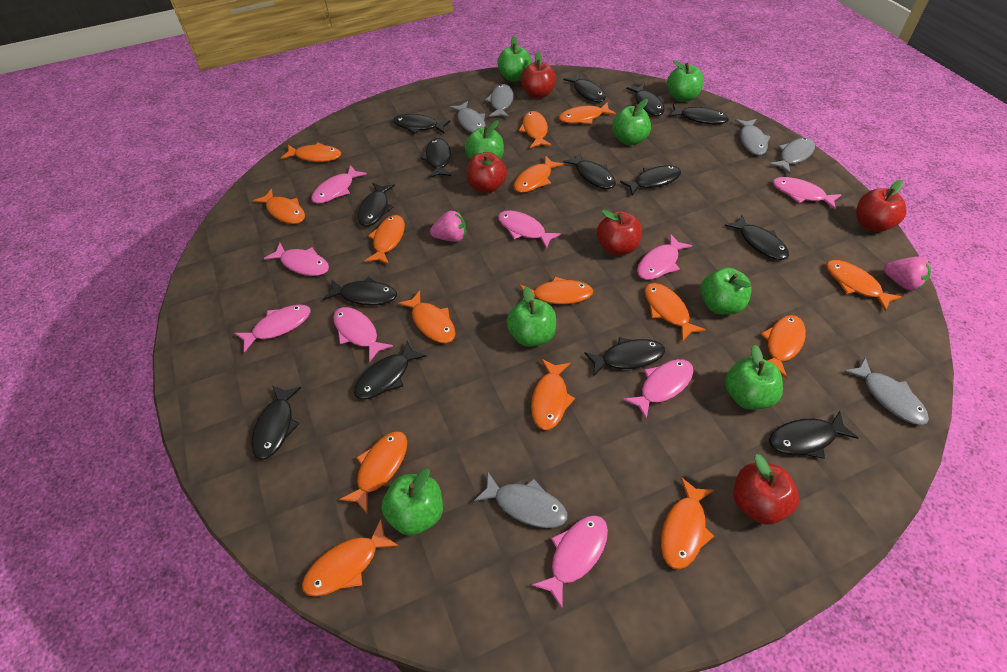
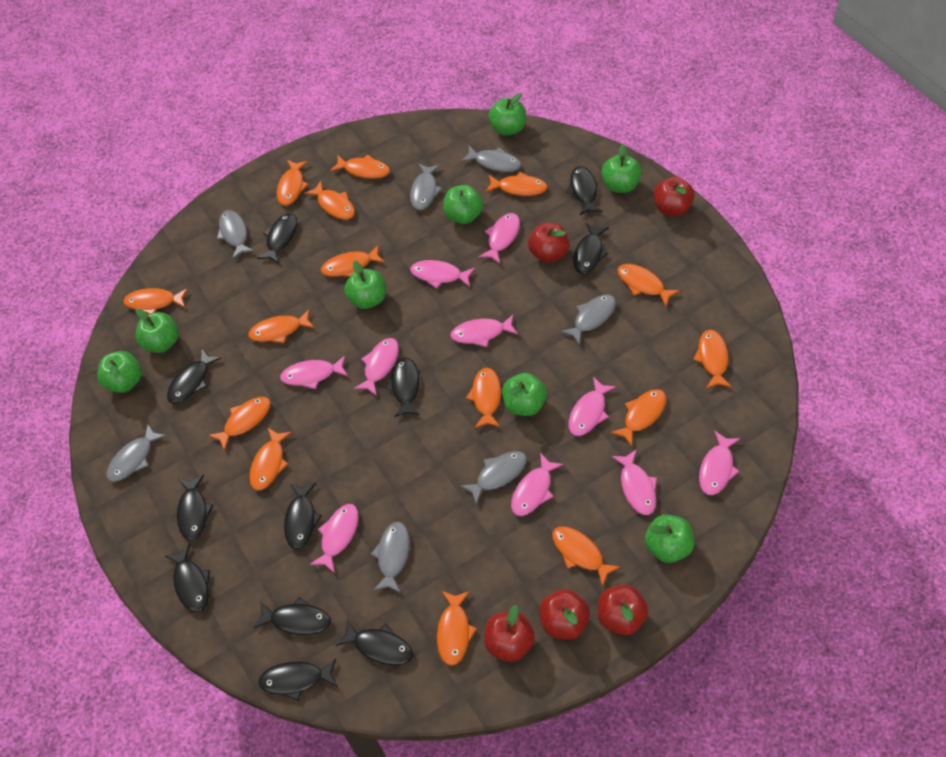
black fish: [251,386,301,460] [323,277,397,305] [354,341,427,399] [358,183,395,226] [393,114,451,134] [420,138,451,178] [563,73,606,102] [563,153,616,189] [584,337,665,377] [620,165,681,196] [626,84,664,116] [668,104,729,124] [724,214,789,260] [769,411,858,459] = 14 -> [164,544,210,612] [167,349,221,403] [177,475,213,541] [254,597,331,635] [257,213,297,264] [258,658,337,701] [284,483,322,549] [336,619,413,666] [385,357,420,417] [566,166,602,216] [573,223,609,274] = 11
grey fish: [449,101,486,133] [474,472,568,528] [485,84,513,118] [735,119,771,155] [769,138,815,174] [844,358,929,425] = 6 -> [106,424,166,482] [217,210,254,259] [371,522,410,593] [410,164,442,210] [460,451,527,505] [461,146,521,172] [560,294,616,344] = 7
pink fish: [234,304,311,353] [264,243,329,276] [311,165,367,204] [333,307,393,362] [498,210,561,249] [532,515,608,608] [623,359,693,420] [637,234,692,280] [773,177,842,210] = 9 -> [280,356,348,389] [310,504,359,573] [354,338,399,396] [410,260,475,289] [450,315,518,347] [478,213,520,264] [511,453,564,516] [569,377,616,436] [611,449,657,515] [699,430,740,495] = 10
pink strawberry: [430,211,466,242] [884,256,931,291] = 2 -> none = 0

